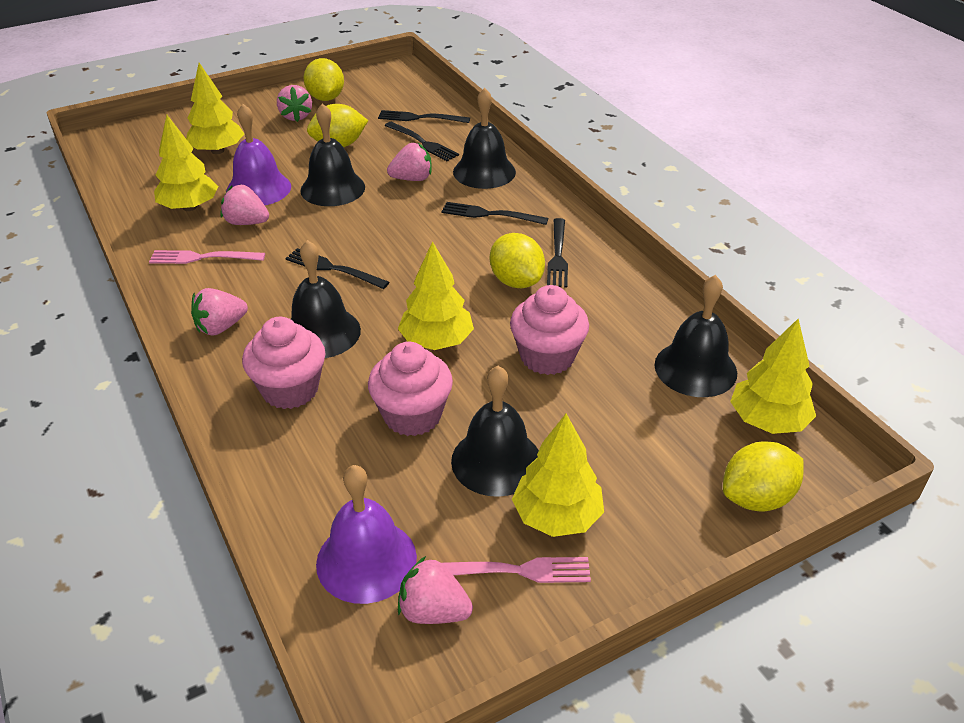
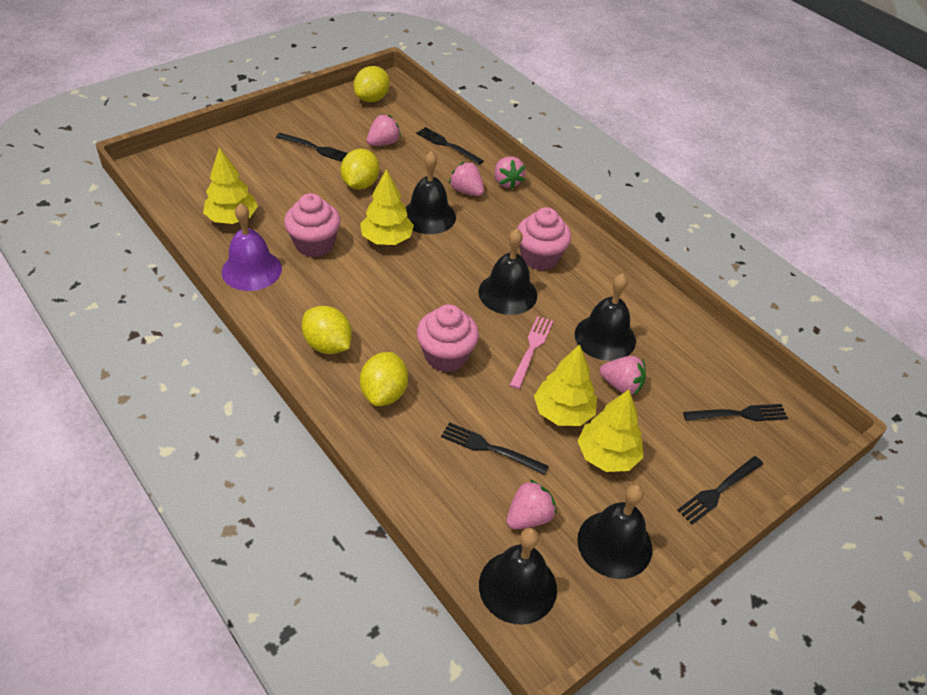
pink fork: [149,250,265,264] [442,557,591,583] = 2 -> [510,316,553,389] = 1
purple bell: [226,104,291,205] [316,465,417,604] = 2 -> [221,203,282,291] = 1
yellow tree: [154,115,219,211] [186,63,244,154] [398,241,474,350] [512,414,604,537] [730,319,816,434] = 5 -> [203,147,258,224] [360,169,414,245] [534,345,597,426] [577,390,643,472] = 4

